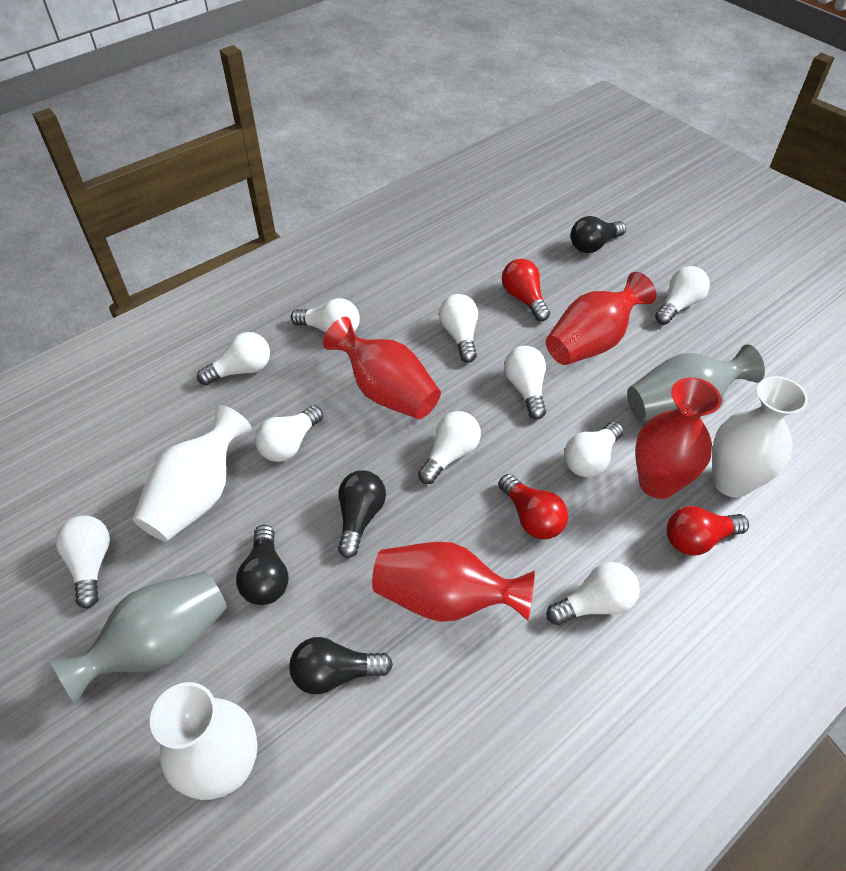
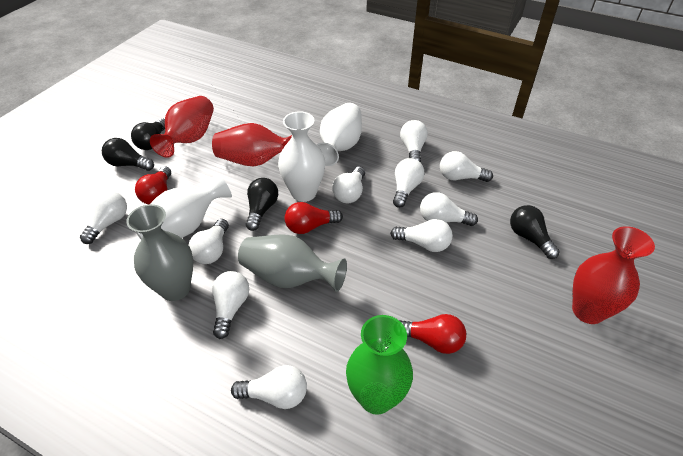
green vase: none = 0 -> [346,315,413,415] = 1
red vase: [323,317,441,419] [372,542,535,622] [546,272,656,365] [635,377,721,499] = 4 -> [150,96,214,157] [212,123,292,166] [572,226,655,324] = 3

